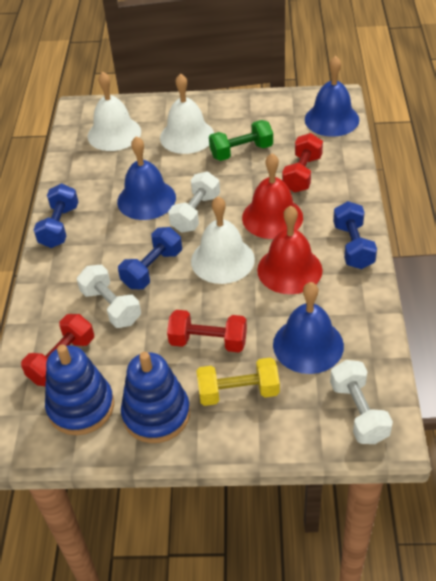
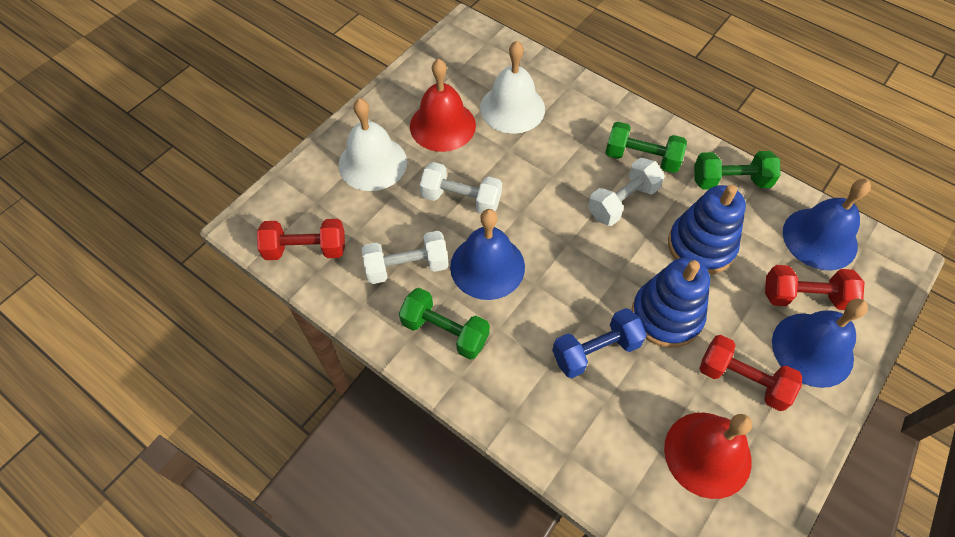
blue dumbbell: [33,184,78,248] [118,227,182,289] [333,201,377,269] = 3 -> [552,308,647,378] = 1
green dumbbell: [209,120,273,161] = 1 -> [399,288,490,360] [605,122,687,173] [694,151,780,190] = 3
white bell: [88,72,141,151] [160,73,214,154] [191,196,255,284] = 3 -> [339,98,407,191] [480,41,545,134] = 2
yellow dumbbell: [196,357,280,406] = 1 -> none = 0

